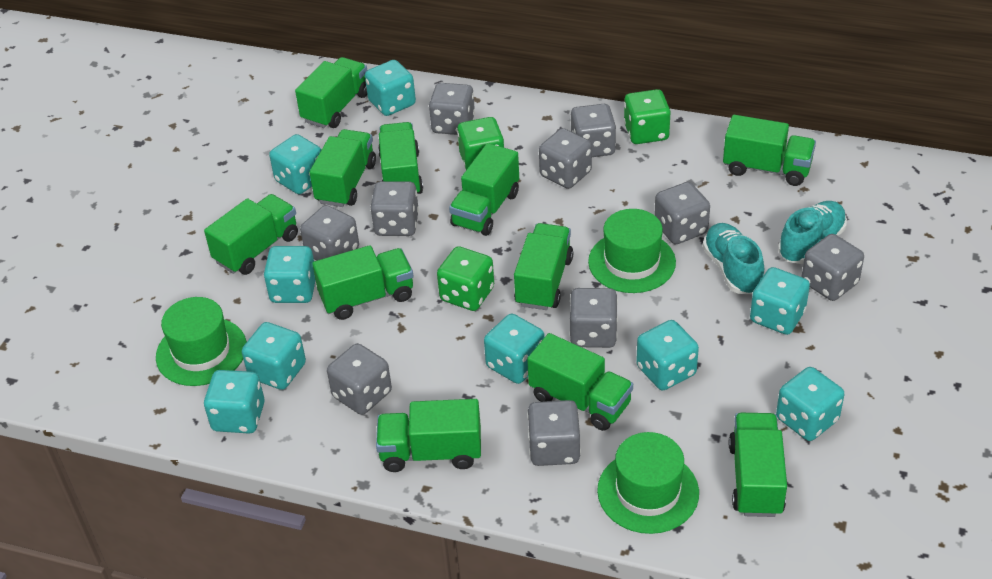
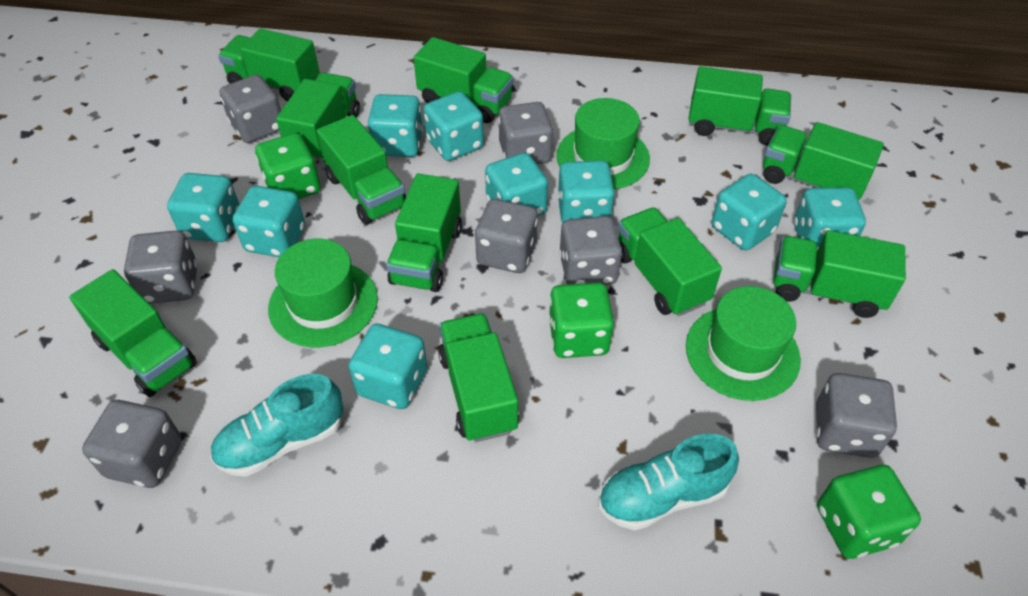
grey dice: [300,205,359,261] [327,343,392,415] [370,181,419,236] [429,83,475,135] [527,400,581,466] [539,128,592,189] [569,288,618,348] [571,104,616,157] [654,182,710,244] [801,234,864,301] = 10 -> [82,400,182,488] [124,230,197,304] [219,75,281,143] [475,199,538,273] [498,102,553,164] [559,216,622,285] [816,373,897,458] = 7

